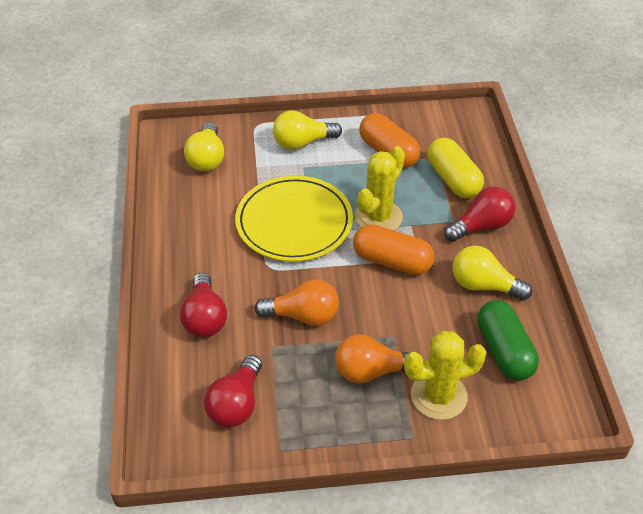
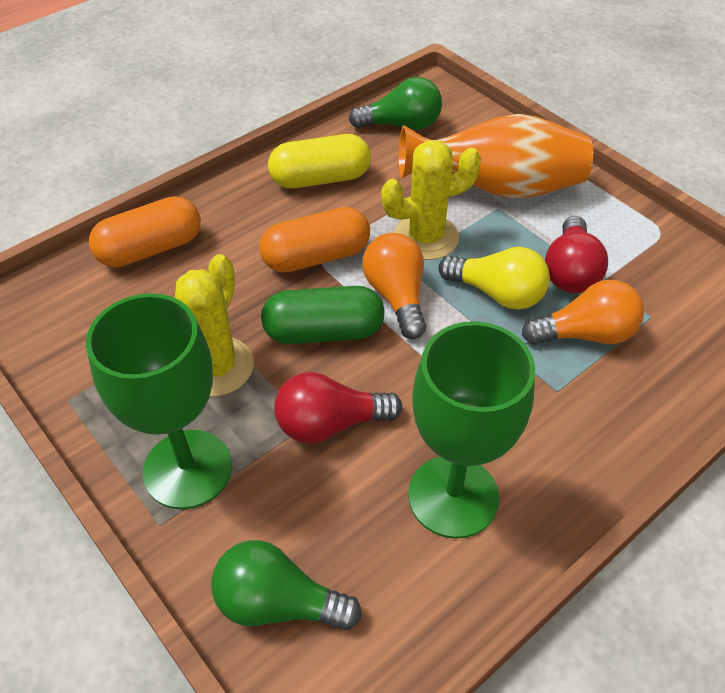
green goblet: none = 0 -> [86,293,232,509] [408,321,535,539] = 2
green light bulb: none = 0 -> [211,540,362,630] [349,77,442,130] = 2
orange vase: none = 0 -> [398,114,593,199] = 1
red light bulb: [180,273,227,338] [204,355,262,428] [444,186,515,242] = 3 -> [274,372,403,443] [545,216,608,293] = 2
yellow light bulb: [184,122,224,172] [273,110,342,150] [453,246,532,300] = 3 -> [438,247,550,310] = 1
yellow plate: [235,176,353,262] = 1 -> none = 0

